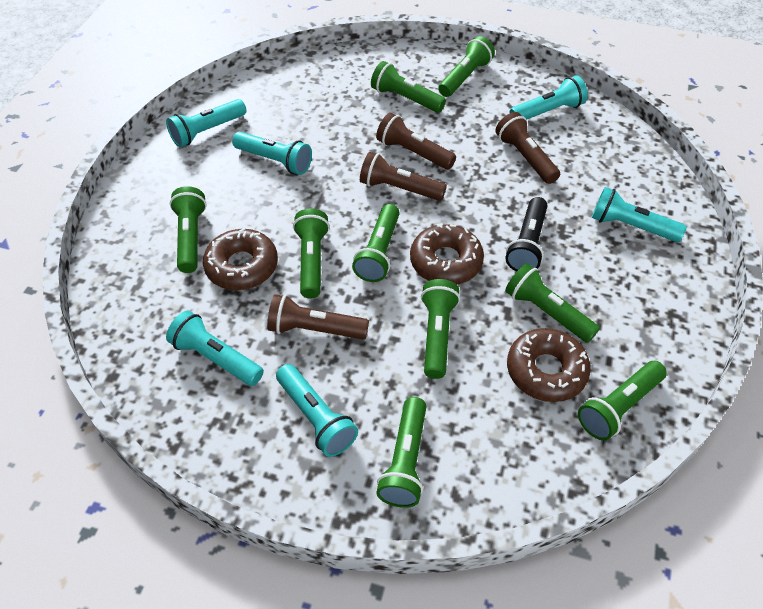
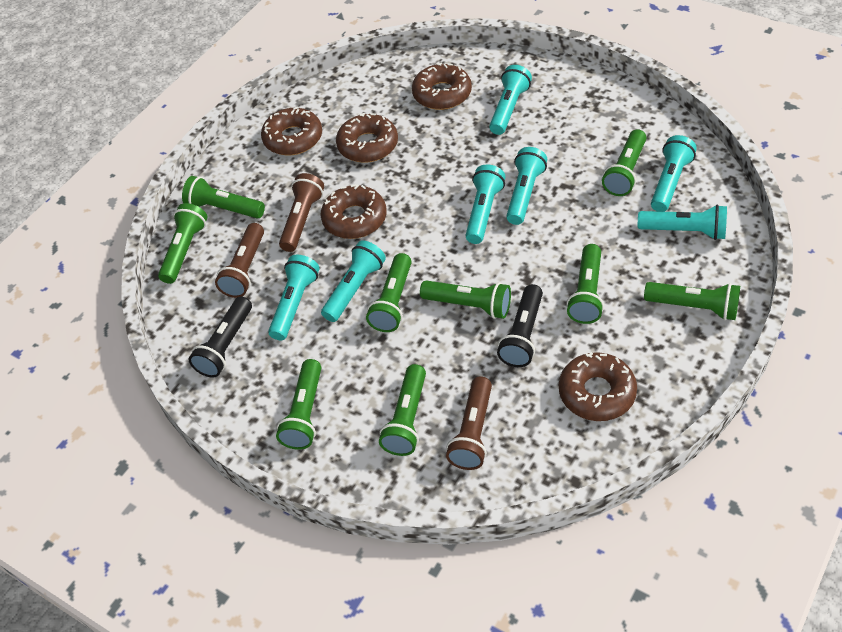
black flashlight: [506,197,547,272] = 1 -> [188,296,252,377] [497,284,543,367] = 2
brown donut: [203,228,278,290] [410,223,484,284] [507,328,591,402] = 3 -> [261,107,322,155] [321,184,387,239] [336,113,398,163] [412,62,472,110] [559,352,637,421] = 5
brown flashlight: [267,294,369,339] [360,152,447,201] [376,113,456,170] [495,112,560,184] = 4 -> [215,223,264,298] [279,173,324,252] [446,376,492,470] = 3
turquoise flashlight: [166,99,246,147] [166,310,264,386] [232,132,312,175] [276,364,358,457] [510,75,588,119] [592,187,687,242] = 6 -> [268,255,320,340] [321,240,386,322] [465,164,506,244] [489,65,532,135] [506,147,547,225] [638,205,727,240] [651,135,697,212] = 7

